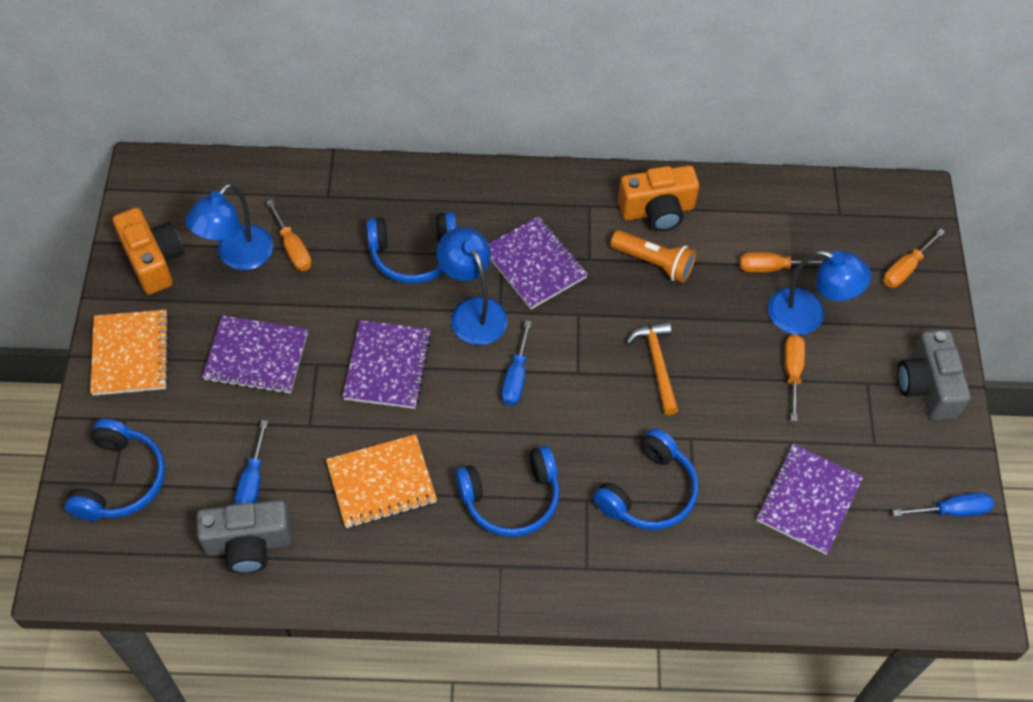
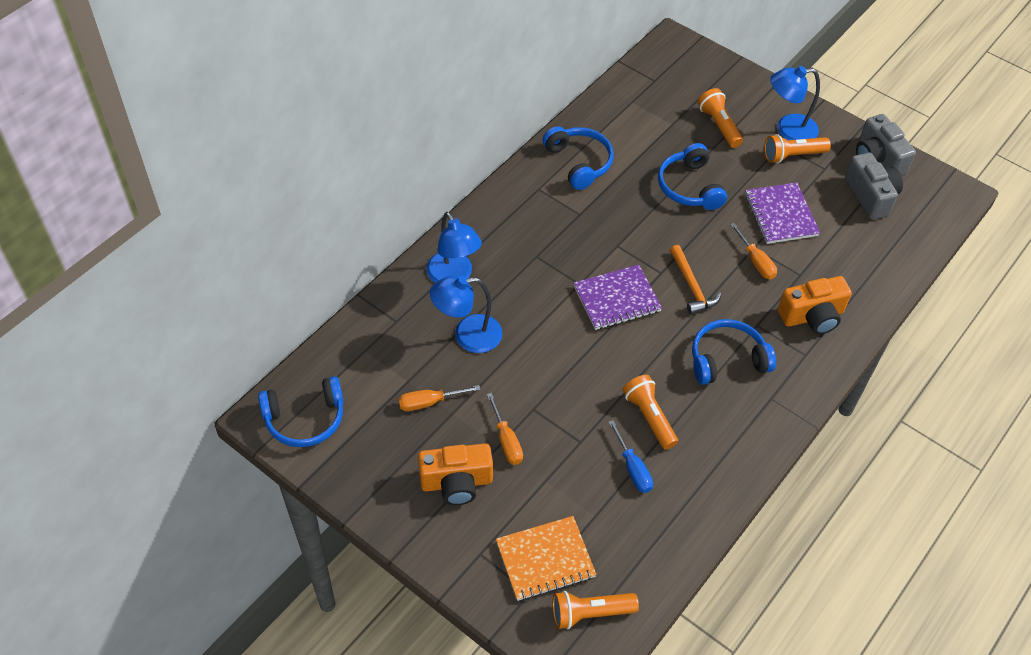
blue screwdriver: [235,420,268,504] [502,321,531,406] [892,493,994,517] = 3 -> [609,420,653,493] = 1
orange flashlight: [610,230,696,283] = 1 -> [553,591,639,629] [622,375,678,450] [698,88,743,148] [764,134,831,163] = 4
orange notebook: [90,310,169,396] [326,434,437,528] = 2 -> [496,516,597,601] = 1
orange screwdriver: [266,200,312,271] [739,252,823,273] [785,334,805,421] [883,229,945,288] = 4 -> [398,385,481,411] [487,393,523,465] [730,223,777,279] = 3
purple notebook: [202,316,308,394] [343,320,432,409] [489,216,588,309] [757,444,863,555] = 4 -> [574,265,662,330] [745,182,820,244] = 2

